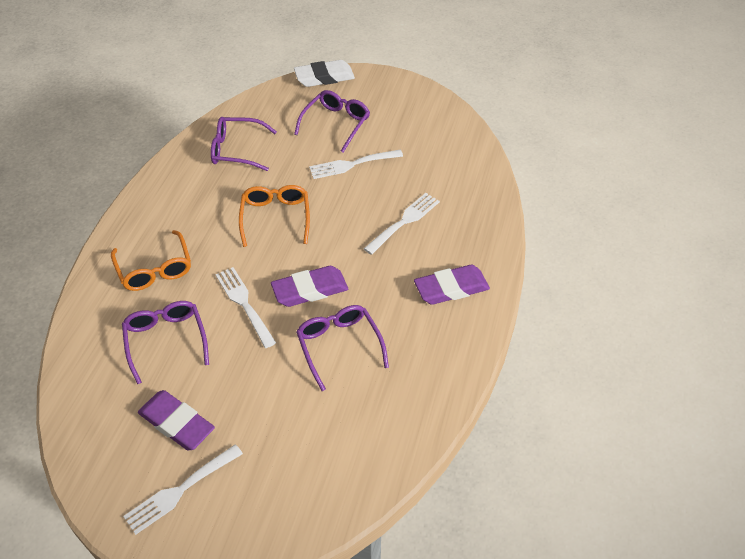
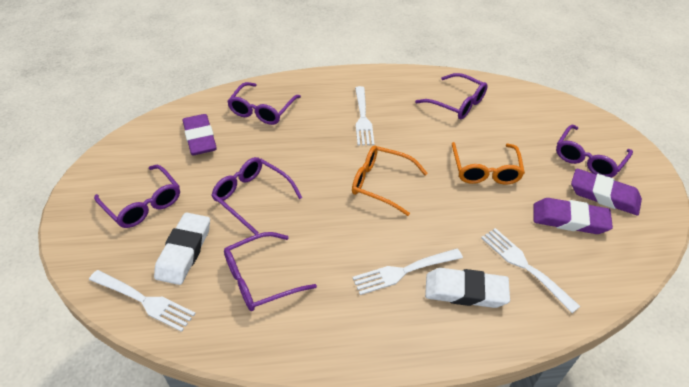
purple glasses: [122,301,209,384] [211,117,277,171] [294,90,370,153] [296,305,389,391] = 4 -> [94,165,180,228] [211,157,302,235] [224,232,317,311] [227,82,301,125] [415,73,488,119] [556,125,633,178] = 6
white eraser: [294,60,355,87] = 1 -> [154,213,210,285] [425,268,510,308] = 2

